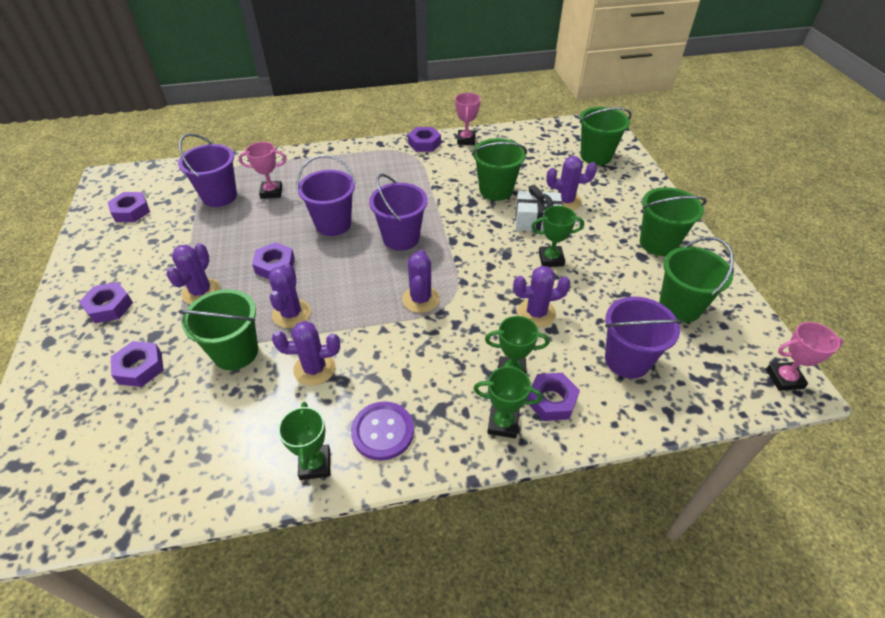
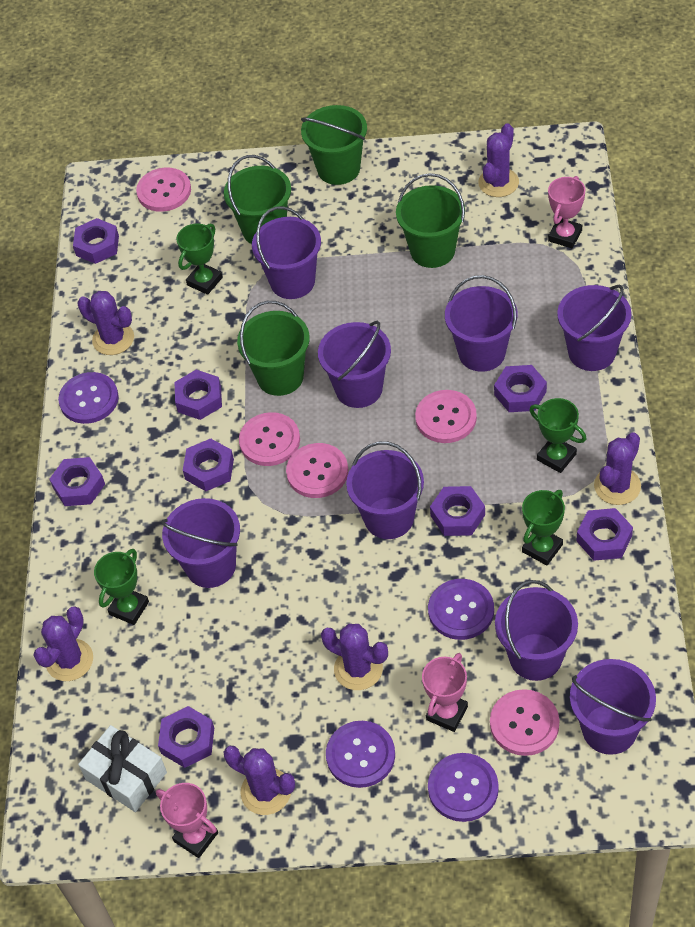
green bucket: [178,289,258,370] [472,138,527,201] [579,107,631,165] [640,187,707,256] [659,237,734,323] = 5 -> [224,155,291,244] [237,301,310,396] [301,105,367,185] [396,173,465,268] = 4
pink button: none = 0 -> [136,168,191,212] [239,412,300,466] [286,443,348,498] [415,390,477,443] [490,689,559,756] = 5
purple bucket: [178,133,237,207] [296,155,356,236] [369,174,428,251] [605,297,683,379] = 4 -> [161,498,240,588] [252,206,321,299] [318,321,391,408] [346,441,424,539] [445,275,517,372] [495,580,578,681] [557,285,631,371] [570,659,656,755] = 8
purple button: [351,401,414,461] = 1 -> [58,372,119,424] [326,721,395,788] [428,579,494,640] [428,753,499,822] = 4
purple nut: [79,282,133,323] [108,192,150,222] [111,341,164,387] [252,242,295,279] [408,127,441,152] [527,373,580,421] = 6 -> [49,457,105,506] [73,218,119,264] [158,706,214,768] [174,370,222,420] [183,439,234,491] [430,486,485,536] [494,365,547,412] [576,508,633,561] = 8

